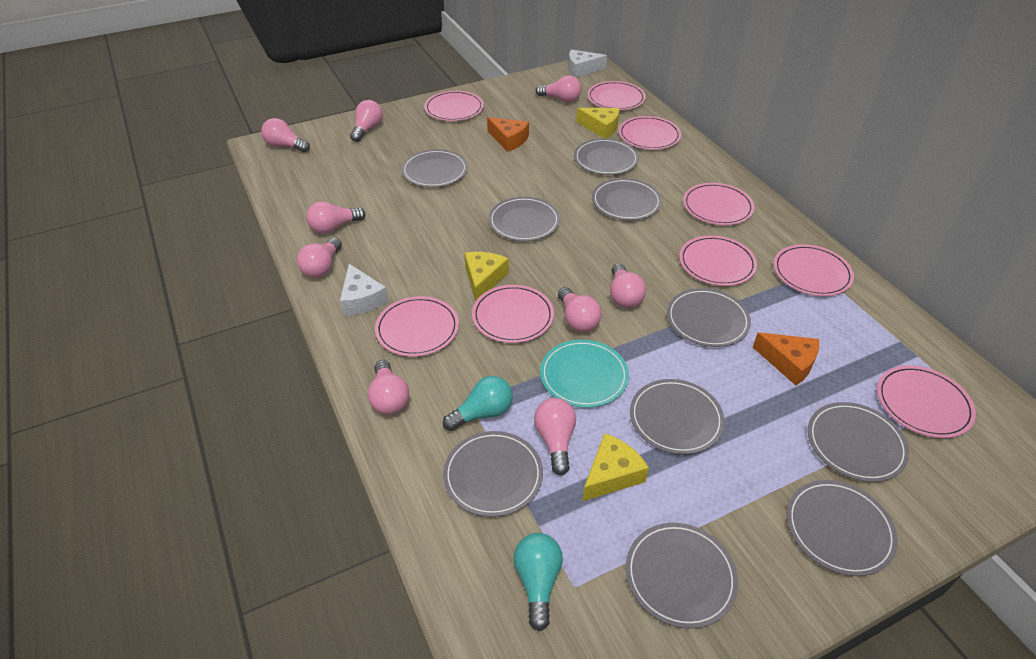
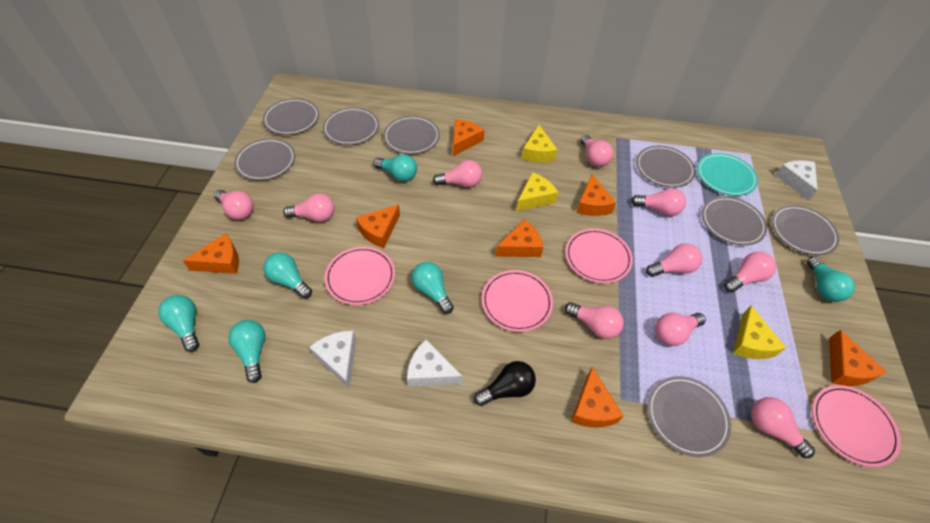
black light bulb: none = 0 -> [474,361,536,406] = 1
grey plate: [401,149,468,187] [443,431,543,517] [488,197,560,241] [574,138,639,175] [592,178,662,220] [626,523,738,629] [630,379,725,454] [667,288,751,347] [787,480,898,576] [808,402,909,482] = 10 -> [234,138,296,181] [263,98,319,135] [323,107,379,145] [383,116,440,154] [636,146,696,188] [647,376,731,457] [702,196,767,246] [771,205,839,255] = 8
orange cheese: [487,117,529,152] [753,332,819,385] = 2 -> [182,233,239,274] [356,205,400,248] [453,119,484,156] [495,219,543,257] [571,367,623,427] [576,174,616,216] [829,330,887,386] = 7
pink light bulb: [261,118,310,153] [297,238,342,278] [306,201,366,234] [350,100,383,142] [368,360,409,415] [534,398,576,475] [536,75,582,103] [558,287,602,332] [610,264,646,308] = 9 -> [214,190,254,220] [283,193,335,222] [433,160,482,187] [565,302,624,339] [580,135,614,167] [631,188,686,216] [646,243,703,277] [655,313,706,346] [724,252,776,292] [751,397,815,458] = 10
pink plate: [375,296,459,357] [424,91,484,121] [472,285,554,343] [587,81,646,110] [619,116,681,150] [679,235,757,286] [683,183,754,225] [773,244,854,296] [877,365,976,438] = 9 -> [325,247,395,305] [482,270,553,332] [565,229,633,283] [812,385,901,467] = 4
turquoise light bulb: [443,376,513,431] [514,533,563,631] = 2 -> [158,295,199,352] [228,320,265,383] [263,252,312,299] [374,154,417,182] [411,262,454,314] [807,257,855,302] = 6
white cheese: [340,264,388,316] [569,50,607,77] = 2 -> [309,330,356,388] [407,340,463,387] [775,160,818,201] = 3

